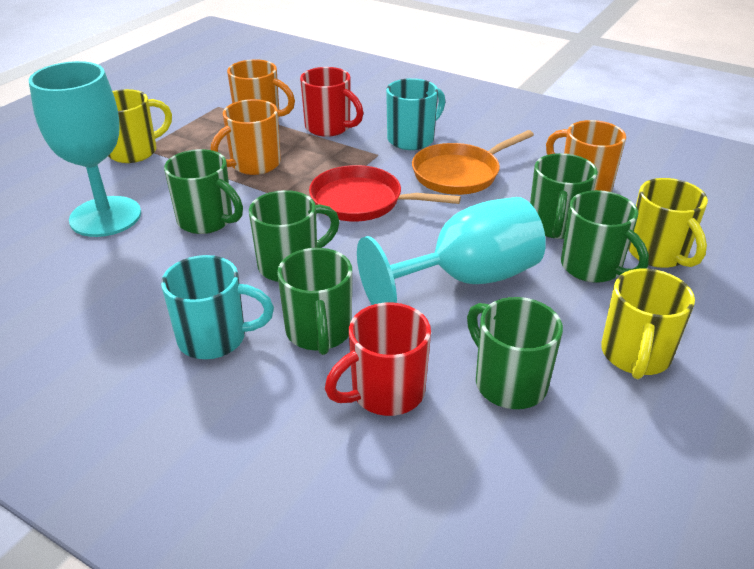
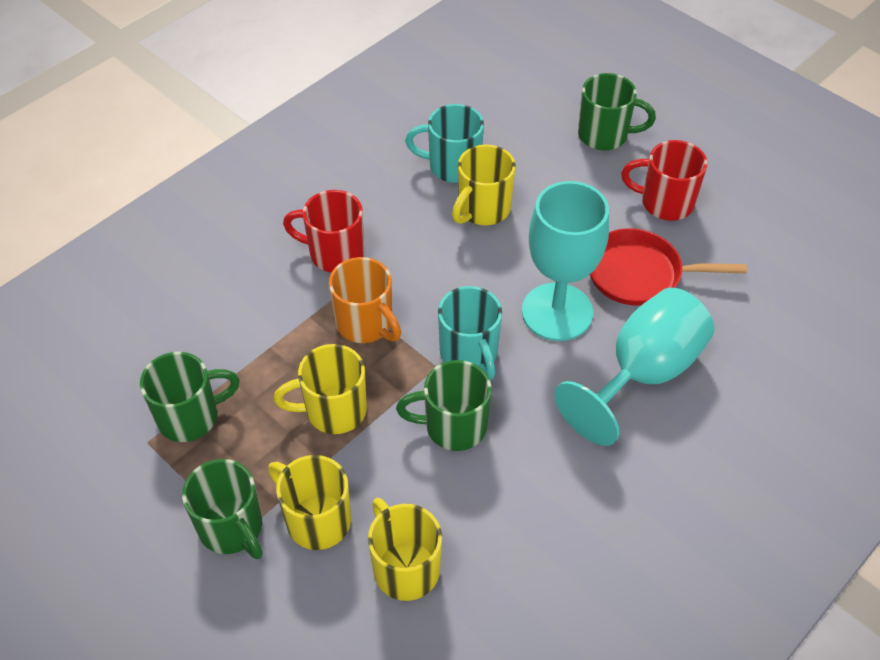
green mug: [164,149,243,234] [249,190,340,282] [277,248,352,355] [467,297,563,409] [530,153,598,239] [561,190,649,283] = 6 -> [140,352,240,442] [182,459,263,559] [396,360,492,451] [578,73,656,150] = 4
orange mug: [211,99,281,175] [227,59,295,118] [546,120,626,192] = 3 -> [329,257,401,343] = 1
orange pan: [412,130,534,195] = 1 -> none = 0
yellow mug: [108,89,172,163] [601,269,695,379] [628,178,708,268] = 3 -> [268,455,351,550] [274,344,367,434] [368,498,442,601] [452,145,516,225] = 4

